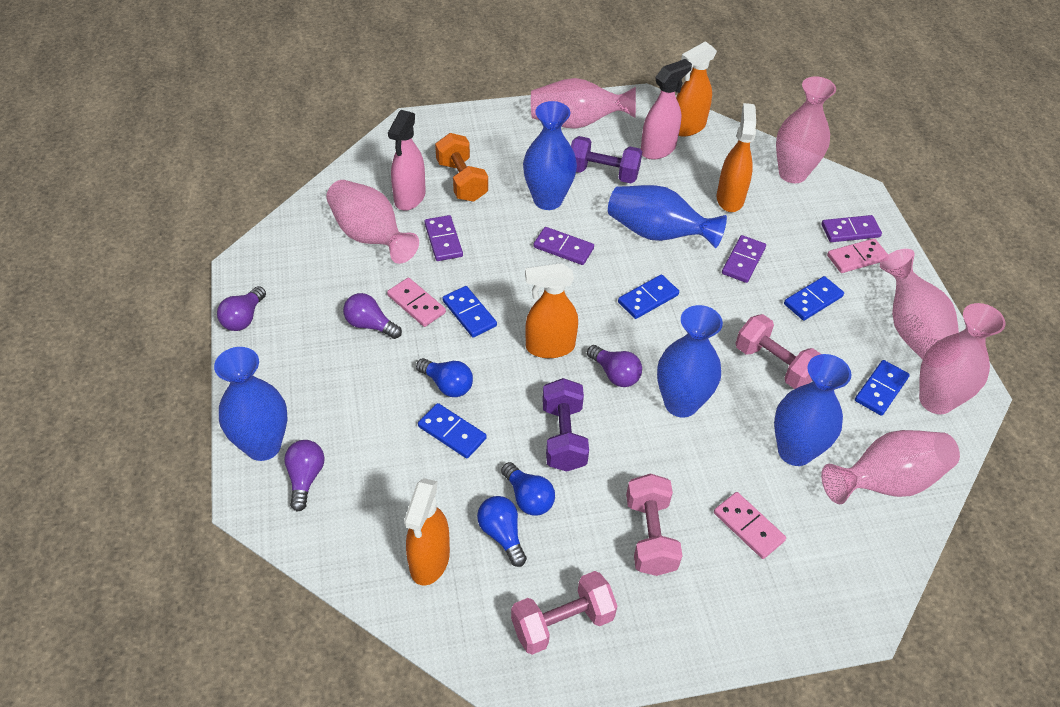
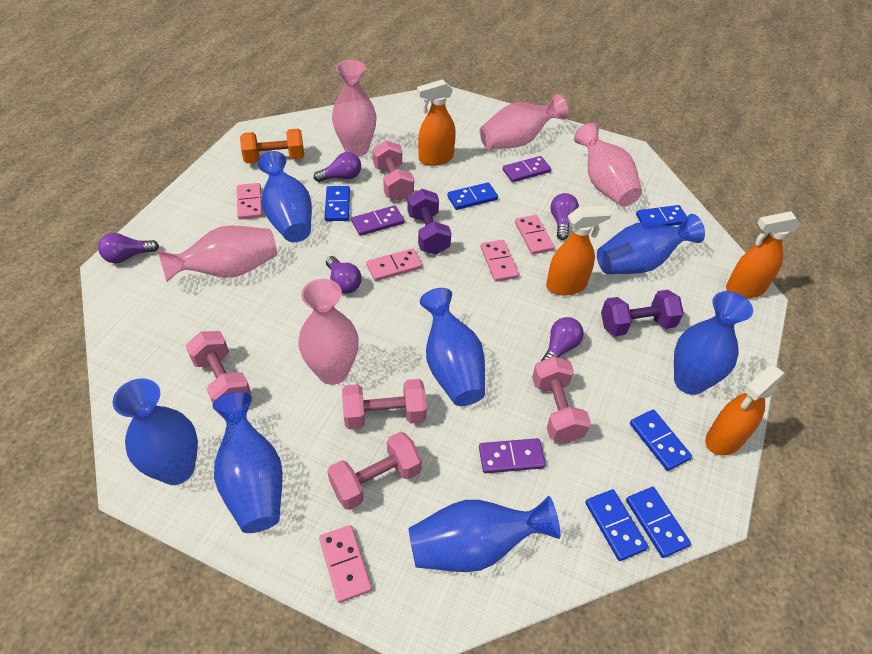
blue domino: [418,403,487,458] [443,286,497,338] [618,275,679,319] [784,276,844,321] [855,360,910,416] = 5 -> [325,186,350,221] [447,182,498,210] [585,489,648,561] [626,487,691,558] [630,410,692,471] [636,205,687,226] = 6
blue light bulb: [416,358,473,397] [477,496,527,567] [501,462,555,516] = 3 -> none = 0
blue vase: [214,347,287,461] [523,101,577,210] [608,185,727,248] [657,305,723,418] [774,354,851,466] = 5 -> [113,378,198,485] [212,392,283,533] [258,151,312,242] [408,496,560,572] [420,288,485,406] [597,214,705,274] [674,291,753,395] = 7
pink domino: [387,278,446,327] [714,492,786,559] [827,238,888,273] = 3 -> [237,183,262,220] [319,525,372,603] [366,248,422,281] [481,240,519,282] [515,215,554,255] = 5
pink dumbbell: [511,571,617,655] [626,473,683,576] [736,314,821,389] = 3 -> [186,331,251,403] [327,432,422,510] [342,379,427,429] [373,140,414,201] [532,356,591,443] = 5
pink spray bottle: [388,110,426,211] [641,59,692,160] = 2 -> none = 0
pink vase: [326,180,419,264] [531,78,636,129] [776,76,836,183] [821,430,960,504] [880,249,959,360] [919,303,1006,414] = 6 -> [158,225,277,282] [298,279,359,385] [332,60,376,157] [480,94,568,149] [574,122,642,207] = 5
purple domino: [425,215,463,261] [534,227,594,265] [722,235,766,283] [821,215,882,242] = 4 -> [351,205,404,236] [479,438,546,473] [503,156,551,182] = 3
purple light bulb: [217,286,266,331] [284,440,325,512] [343,293,402,339] [587,345,642,387] = 4 -> [98,233,159,263] [314,152,361,182] [326,256,362,294] [541,317,584,361] [550,193,579,240] = 5

